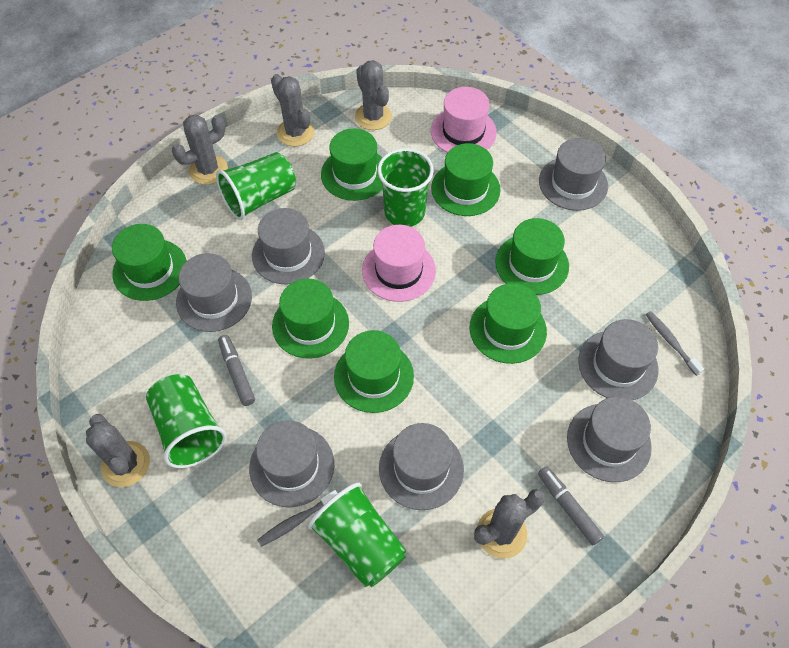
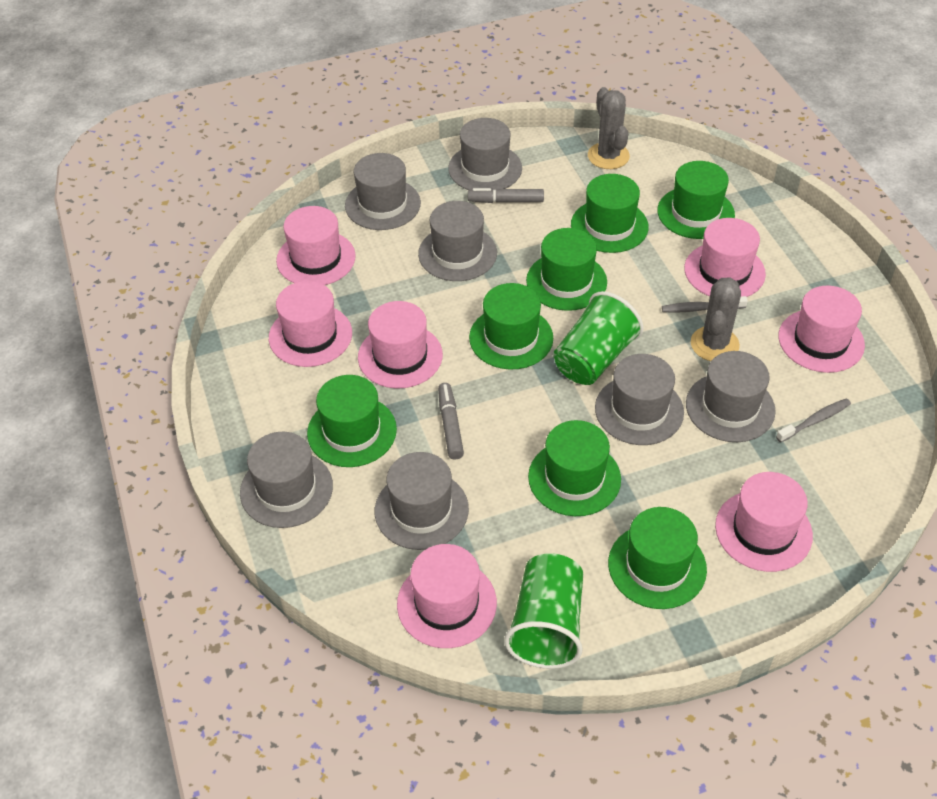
green cup: [146,374,227,468] [216,152,296,220] [308,483,406,587] [378,148,434,227] = 4 -> [504,553,583,669] [553,291,644,385] = 2
grey cactus: [86,414,150,487] [172,114,228,185] [271,74,314,146] [355,60,392,130] [474,489,545,559] = 5 -> [588,87,630,169] [691,277,741,361] = 2
pink hat: [362,225,436,302] [431,87,497,153] = 2 -> [269,281,352,367] [276,206,356,285] [358,301,443,388] [397,544,497,648] [684,218,766,297] [715,472,813,572] [778,286,865,373] = 7

